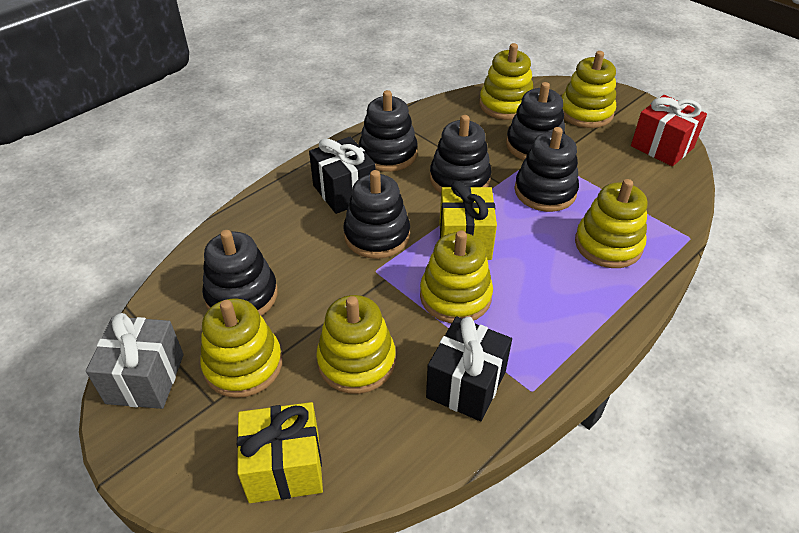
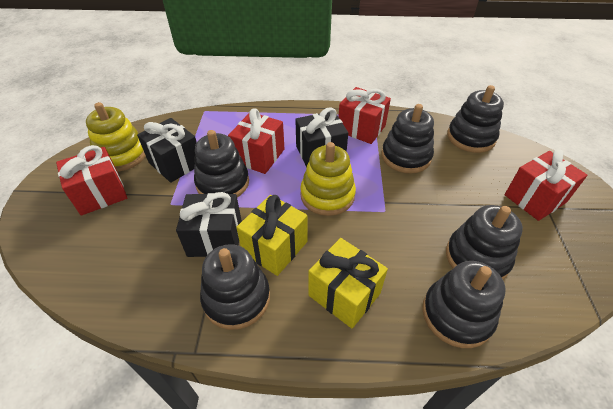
black gift: [309,137,376,214] [426,316,512,421] = 2 -> [137,118,197,183] [176,192,242,257] [295,107,348,167] = 3
grey gift: [86,313,184,409] = 1 -> none = 0
red gift: [631,95,707,166] = 1 -> [56,145,127,216] [228,108,284,174] [338,87,391,144] [505,149,587,221] = 4
yellow stacking toy: [200,298,282,398] [316,295,396,394] [420,230,493,323] [479,43,533,120] [562,51,616,128] [575,179,647,268] = 6 -> [86,102,146,172] [300,142,356,216] = 2

